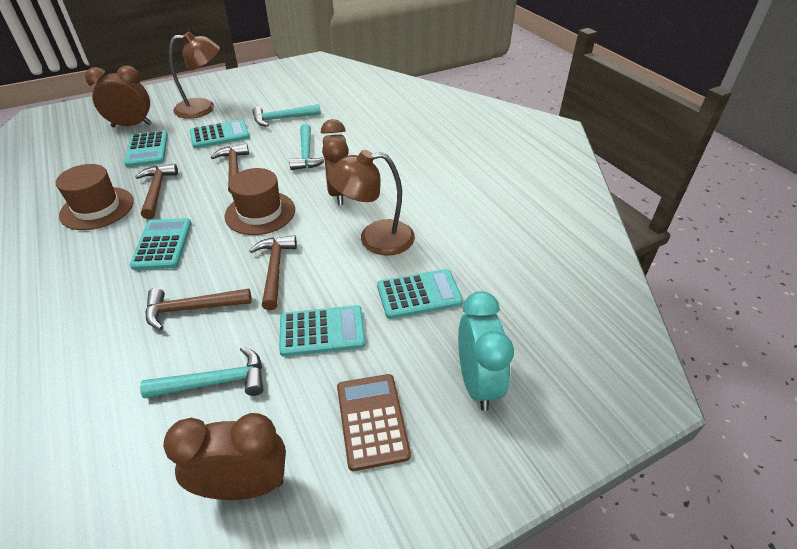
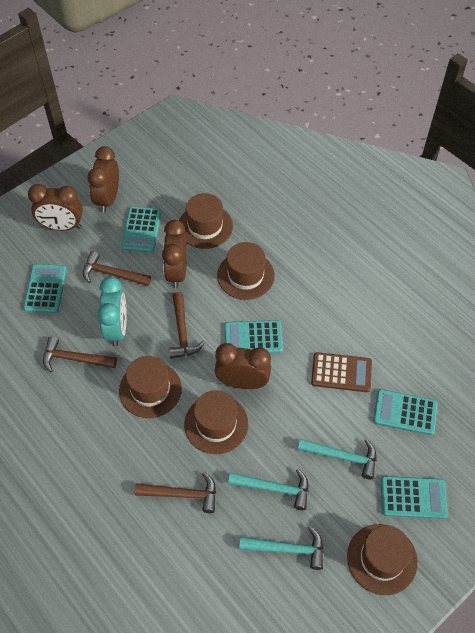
brown clock: [85,66,152,127] [163,413,286,500] [321,119,349,205] = 3 -> [28,184,83,231] [87,146,119,213] [162,220,187,288] [215,343,271,389] = 4
brown hat: [56,164,134,230] [224,168,295,235] = 2 -> [119,356,182,418] [179,193,233,249] [184,390,248,454] [217,242,275,300] [347,524,418,595] = 5
brown lamp: [169,32,220,119] [327,150,415,255] = 2 -> none = 0

